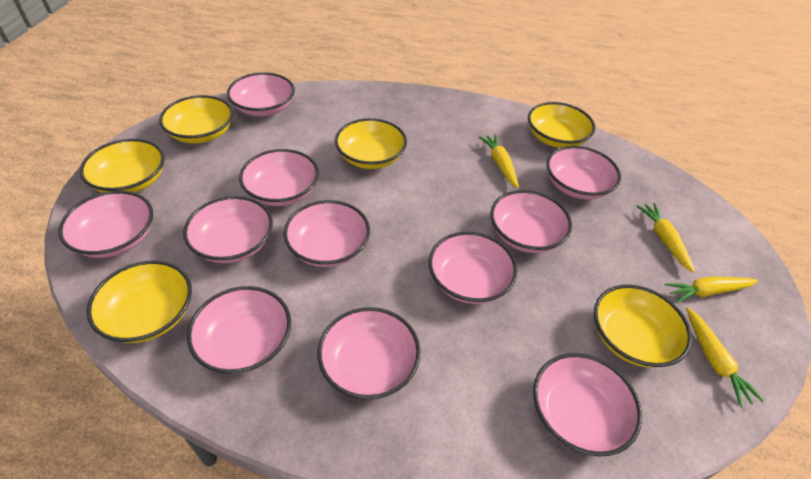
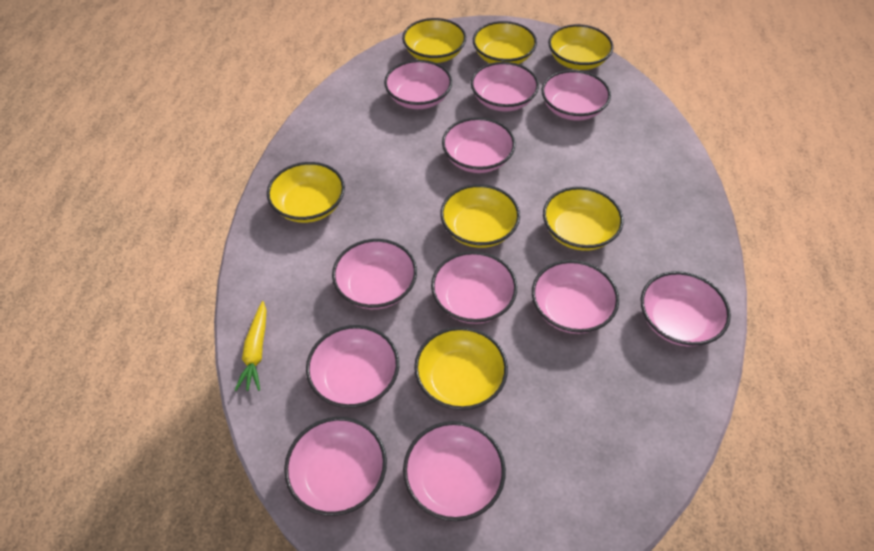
yellow bowl: [80,139,165,193] [87,260,192,343] [159,95,233,143] [335,118,407,169] [528,102,595,148] [594,285,692,368] = 6 -> [267,162,345,223] [402,18,466,63] [414,327,508,410] [440,184,520,248] [473,21,537,64] [543,187,623,251] [548,24,614,70] = 7
yellow carrot: [479,134,519,188] [637,203,695,273] [665,276,758,303] [686,307,764,407] = 4 -> [234,301,267,391] = 1

